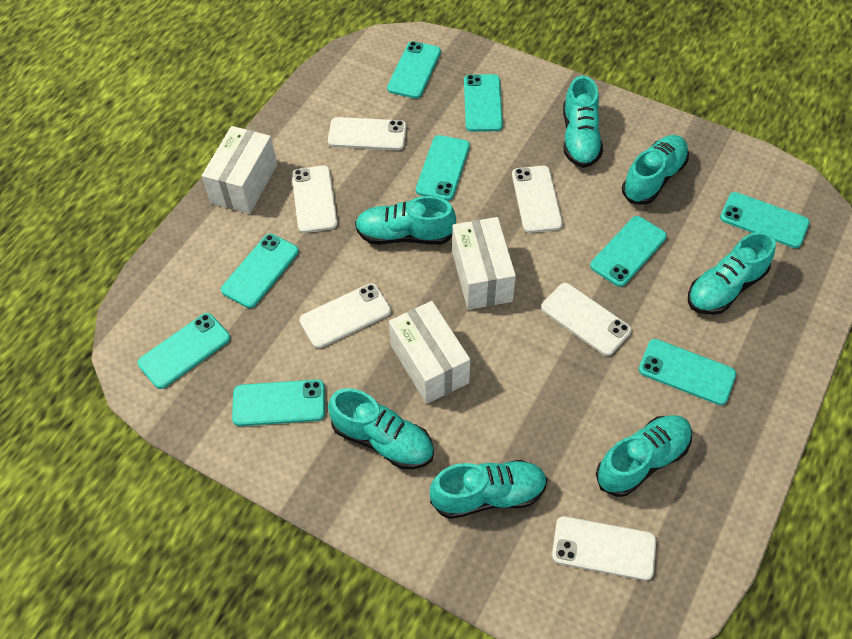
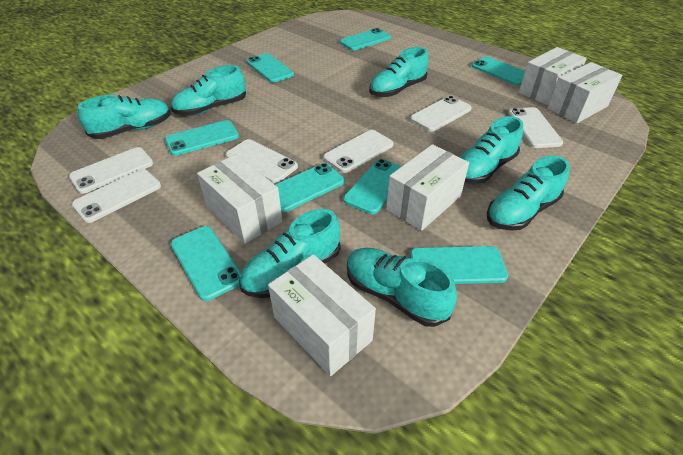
turquoise phone: [137,313,230,389] [221,234,299,308] [232,379,325,426] [387,41,441,99] [416,135,470,201] [464,74,503,132] [590,216,667,287] [639,339,736,405] [720,192,810,248] = 9 -> [165,120,239,156] [170,226,241,301] [247,53,294,83] [275,163,344,212] [340,28,391,50] [343,159,402,214] [410,246,508,284] [471,56,525,85] = 8
white box: [202,126,277,214] [389,301,470,404] [452,217,516,310] = 3 -> [197,154,283,244] [268,254,376,376] [386,144,469,231] [519,47,587,105] [547,62,623,123] = 5

